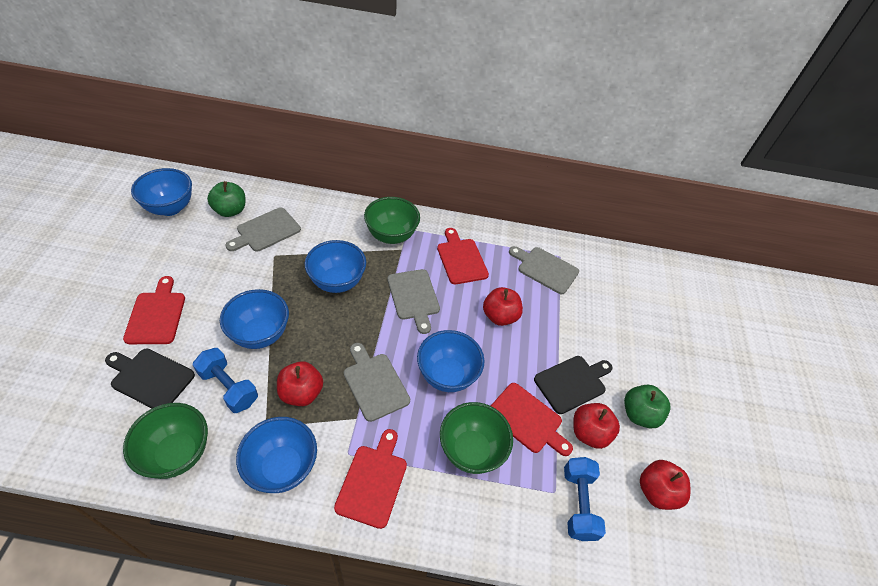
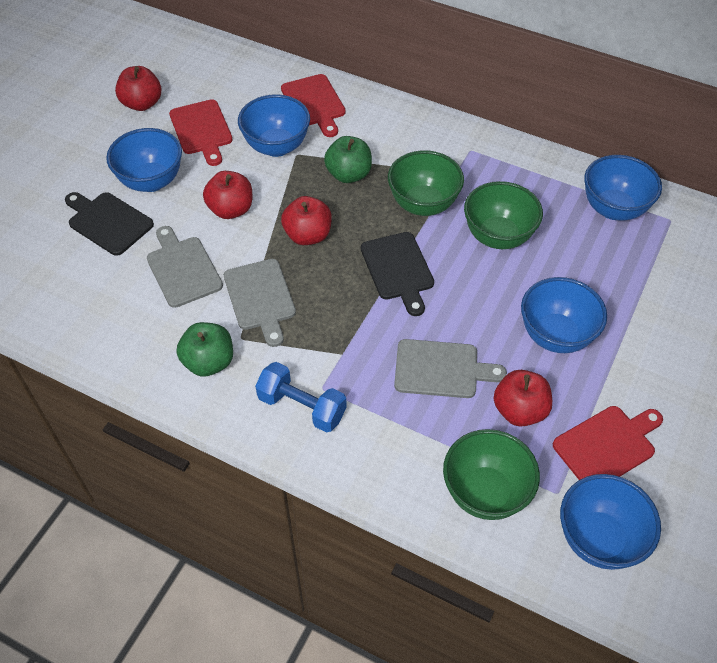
blue dumbbell: [193,348,258,413] [564,457,606,541] = 2 -> [255,362,346,433] = 1
grey cutting board: [225,207,301,252] [344,343,410,422] [387,269,440,334] [509,246,579,294] = 4 -> [147,226,223,308] [224,259,296,347] [394,339,507,398] = 3
red cutting board: [123,276,185,344] [334,429,407,529] [437,228,489,284] [491,383,573,456] = 4 -> [169,99,233,166] [281,74,346,137] [553,406,663,480] = 3

